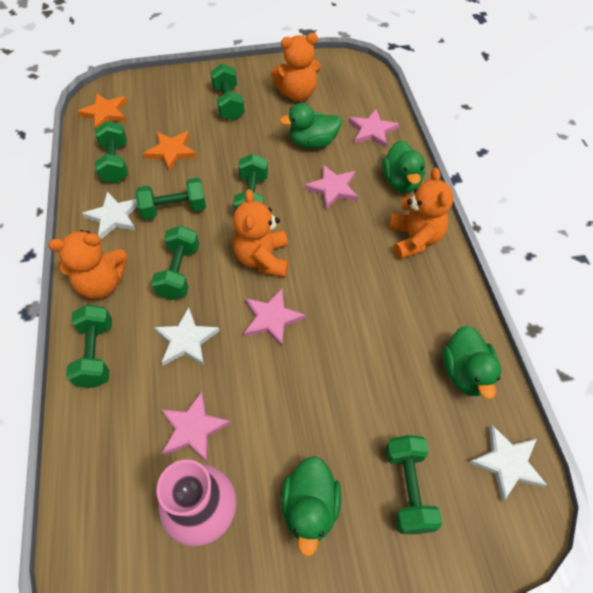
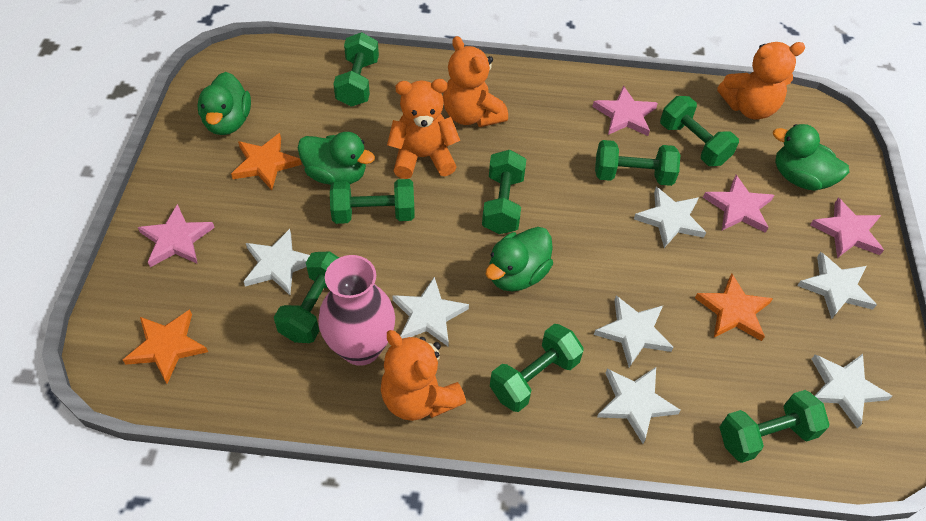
green dumbbell: [66,305,112,388] [95,121,128,184] [135,177,206,220] [151,226,199,300] [210,64,245,120] [233,154,268,212] [385,435,442,534] = 7 -> [274,252,339,343] [330,179,415,224] [333,32,379,107] [482,150,526,234] [490,324,584,412] [595,140,680,186] [660,96,739,166] [719,390,830,463] = 8
orange star: [77,94,127,128] [143,131,197,172] = 2 -> [123,310,208,384] [231,133,302,190] [695,273,773,341] = 3
white star: [82,191,138,240] [154,307,220,366] [469,425,547,502] = 3 -> [243,229,310,295] [392,277,469,347] [594,295,674,367] [597,367,681,444] [634,187,706,248] [797,252,877,319] [812,354,892,429] = 7

